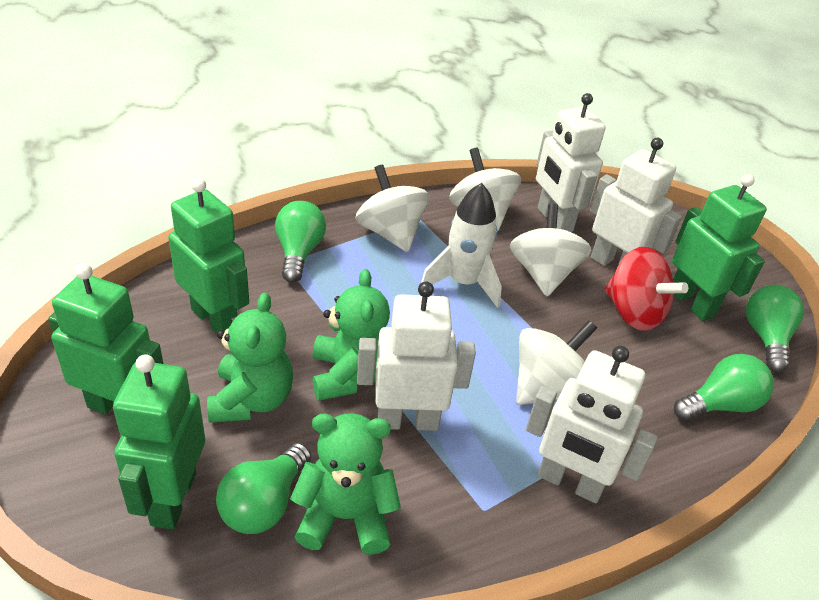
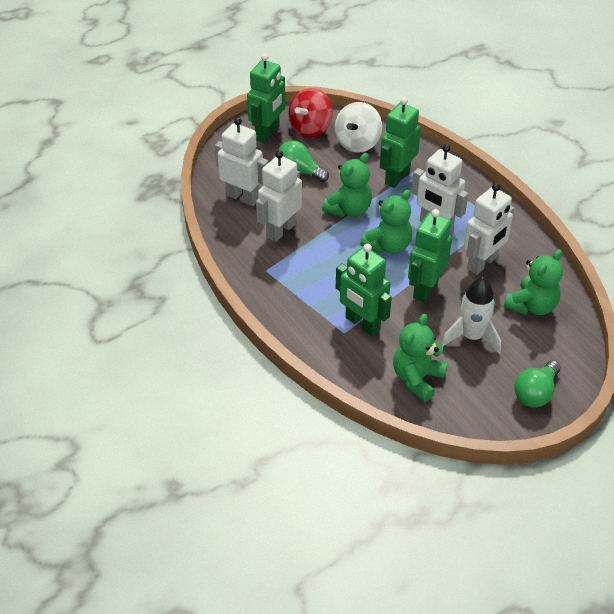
green light bulb: [216,443,311,534] [275,201,326,283] [674,354,774,421] [746,285,804,373] = 4 -> [278,140,329,182] [514,360,561,407] = 2
green teddy bear: [207,293,293,423] [290,413,401,555] [312,269,390,401] = 3 -> [322,153,372,217] [360,190,412,254] [393,314,447,402] [504,249,563,315] = 4
white spinning top: [356,165,430,252] [449,148,521,232] [510,203,591,296] [516,320,597,405] = 4 -> [335,102,382,153] = 1

